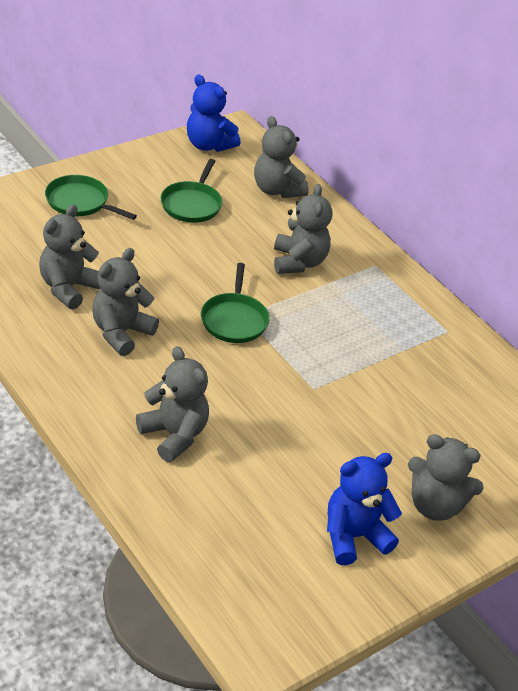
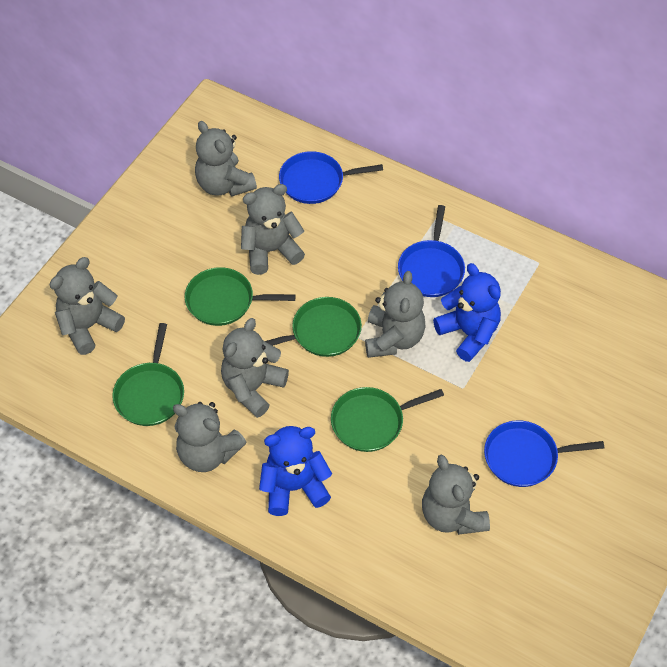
blue pan: none = 0 -> [279,151,383,204] [398,205,465,297] [484,420,604,487] = 3
green pan: [45,175,137,220] [161,159,222,223] [201,263,269,343] = 3 -> [112,323,184,426] [185,267,296,326] [265,297,362,357] [331,387,444,452] = 4
grey teddy bear: [39,204,100,310] [92,248,159,356] [136,346,209,462] [254,116,309,198] [274,184,332,274] [408,434,484,521] = 6 -> [49,257,125,355] [173,402,247,472] [195,121,257,197] [221,318,289,418] [241,184,305,275] [365,271,426,358] [422,455,490,535] = 7

